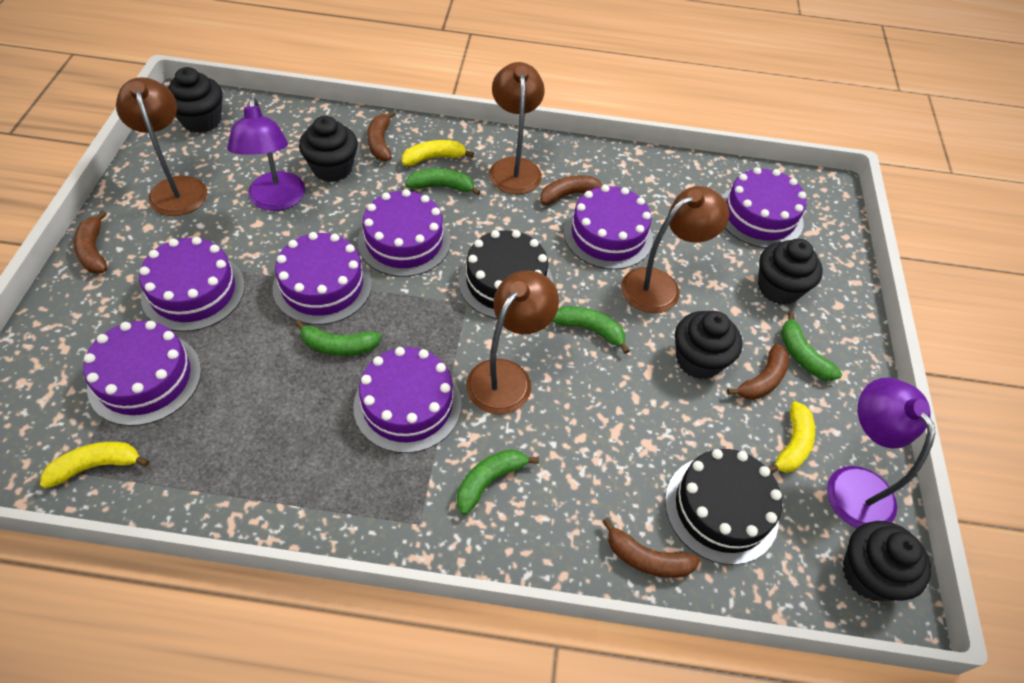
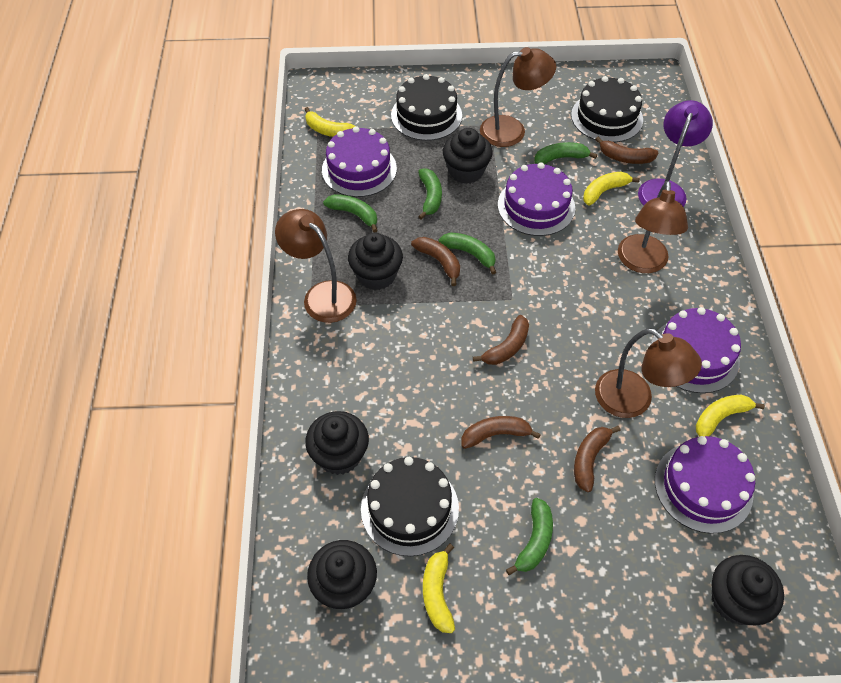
black cake: [459,230,553,319] [665,449,782,565] = 2 -> [361,457,459,556] [391,74,462,141] [571,76,643,143] = 3
purple cake: [83,321,201,426] [139,237,245,332] [273,232,372,325] [353,347,462,453] [358,189,451,277] [564,185,653,270] [722,167,807,248] = 7 -> [322,126,397,197] [498,162,575,236] [651,307,741,393] [655,436,755,534] = 4
purple lamp: [227,97,305,211] [827,377,935,528] = 2 -> [638,100,713,207] = 1
yellow banana: [40,442,149,488] [402,140,474,166] [768,401,815,473] = 3 -> [304,107,355,137] [423,544,455,633] [583,172,640,206] [696,395,765,437] = 4

